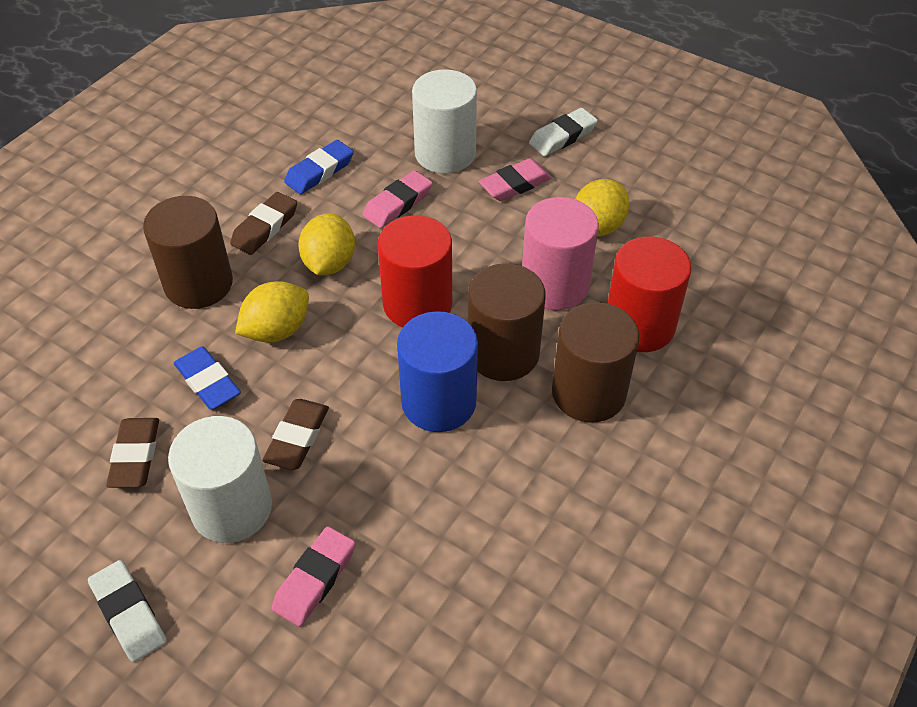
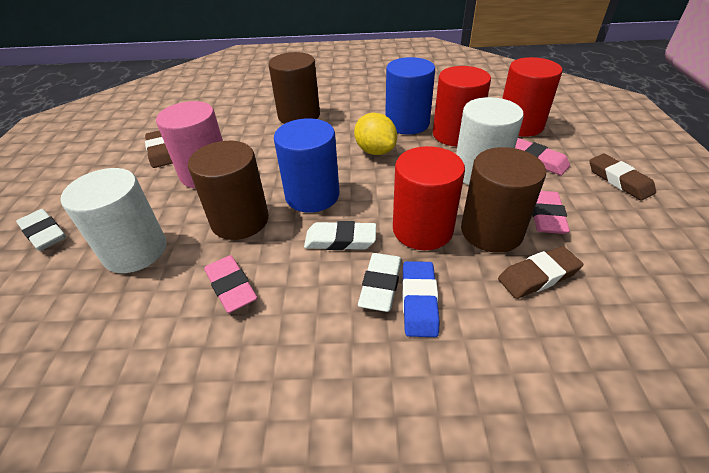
blue cylinder: [397,311,478,432] = 1 -> [274,118,339,213] [385,57,435,135] = 2
blue eraser: [174,346,241,410] [284,140,354,194] = 2 -> [402,261,440,337] = 1
red cylinder: [378,215,452,327] [608,236,691,352] = 2 -> [393,146,465,250] [433,66,491,147] [502,57,563,137] = 3
white eraser: [88,560,167,662] [529,108,598,156] = 2 -> [16,209,66,251] [304,221,376,250] [358,253,402,312] = 3
yellow lemon: [235,281,309,343] [298,214,355,275] [575,179,630,236] = 3 -> [354,113,397,155] = 1

